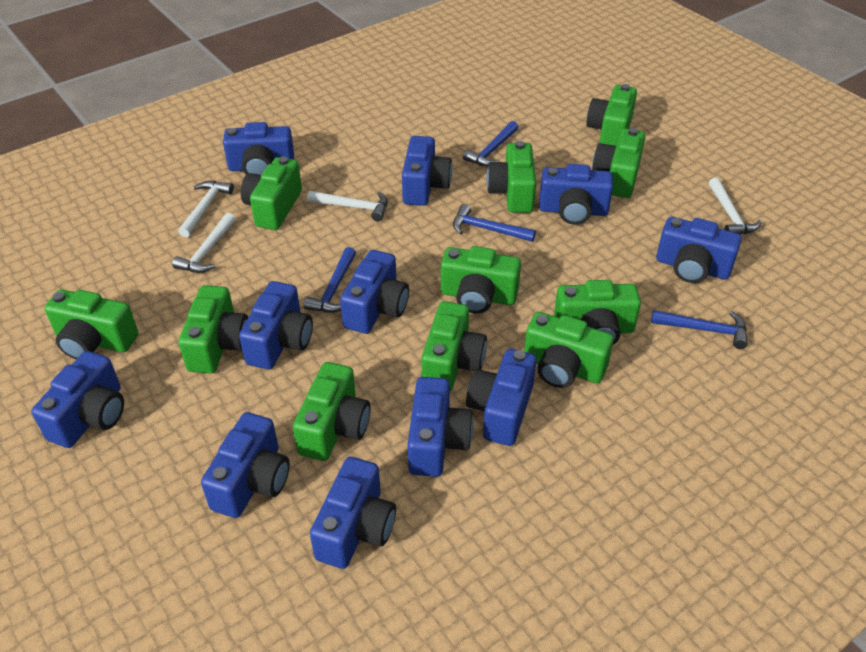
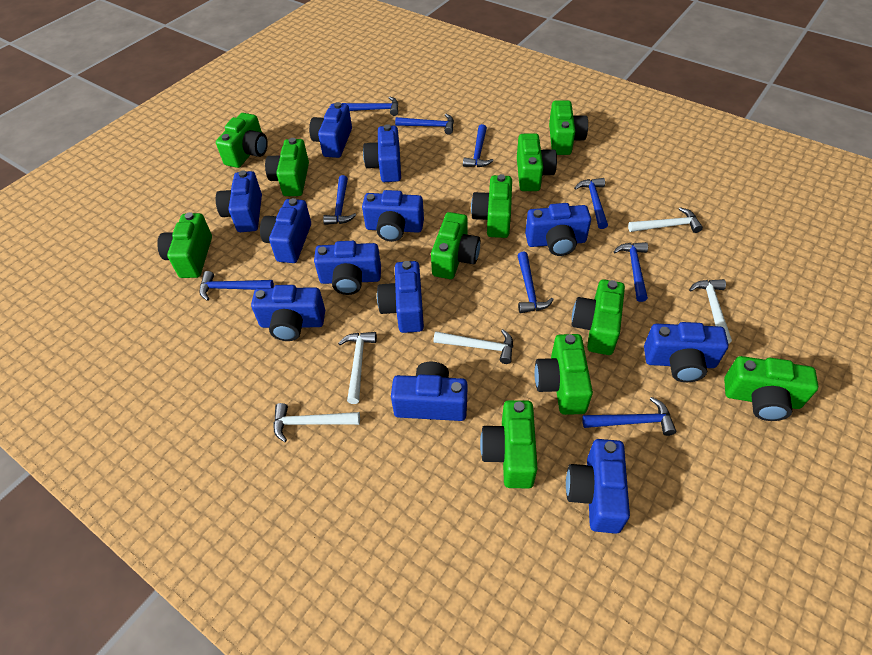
blue camera: [32,351,124,448] [201,412,290,518] [223,122,294,175] [239,281,313,369] [310,457,396,569] [340,250,409,334] [402,136,452,206] [408,377,474,477] [466,349,537,446] [539,164,613,225] [656,217,742,283] = 11 -> [216,170,262,232] [251,285,325,341] [260,198,311,263] [309,102,352,158] [314,241,381,295] [362,190,424,242] [363,124,401,182] [377,261,424,333] [391,362,468,421] [525,203,591,256] [566,439,630,534] [644,322,728,382] = 12
blue hammer: [304,247,356,313] [453,204,536,242] [463,121,519,167] [651,310,748,349] = 4 -> [199,271,274,301] [323,175,356,225] [342,97,398,116] [395,114,454,135] [463,124,493,167] [517,251,554,313] [574,178,608,229] [582,397,676,436] [613,242,648,302] = 9
white hammer: [172,213,236,273] [178,181,234,237] [307,191,388,222] [709,178,761,234] = 4 -> [273,403,360,442] [338,332,377,404] [433,329,513,364] [628,207,703,233] [689,279,732,344] = 5

